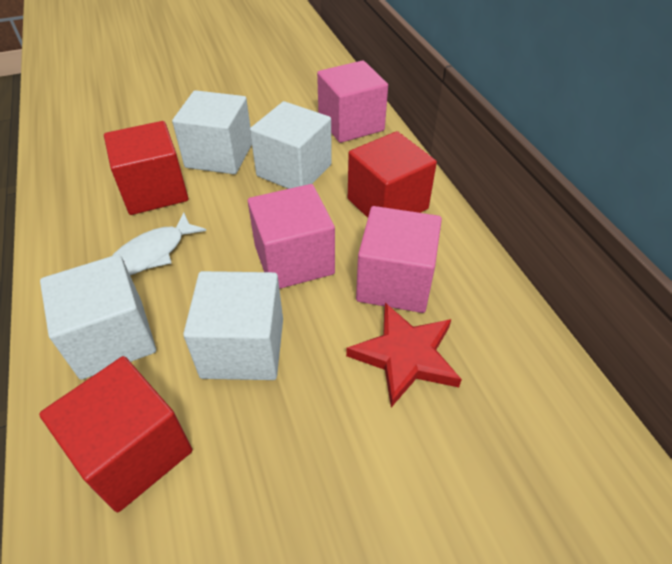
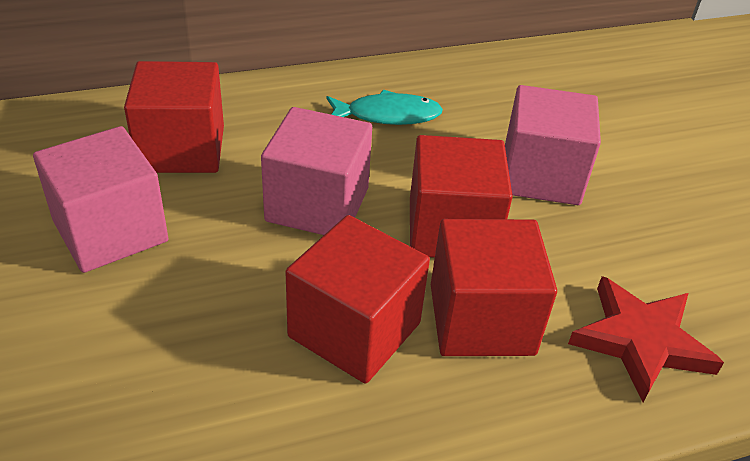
red cube: [39,356,192,512] [104,121,188,215] [348,131,437,218] = 3 -> [124,61,224,173] [286,215,430,384] [410,135,513,258] [431,219,557,356] = 4
turquoise fish: none = 0 -> [326,90,443,125] = 1
white cube: [40,254,156,380] [172,90,252,174] [183,271,283,380] [250,101,332,189] = 4 -> none = 0
white fish: [112,212,206,275] = 1 -> none = 0

